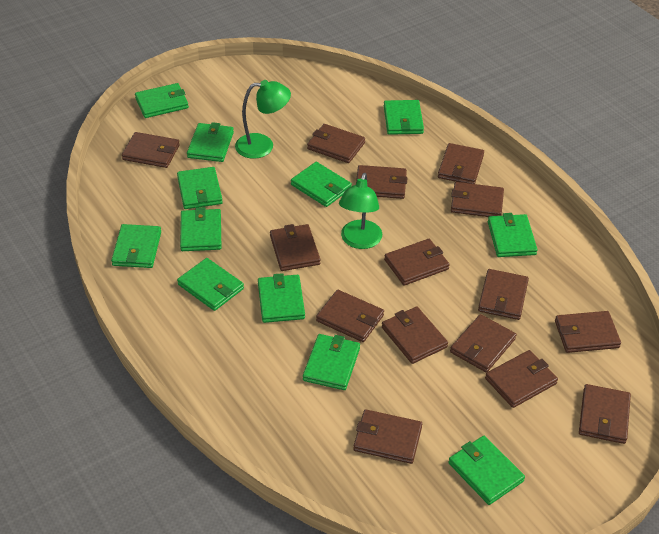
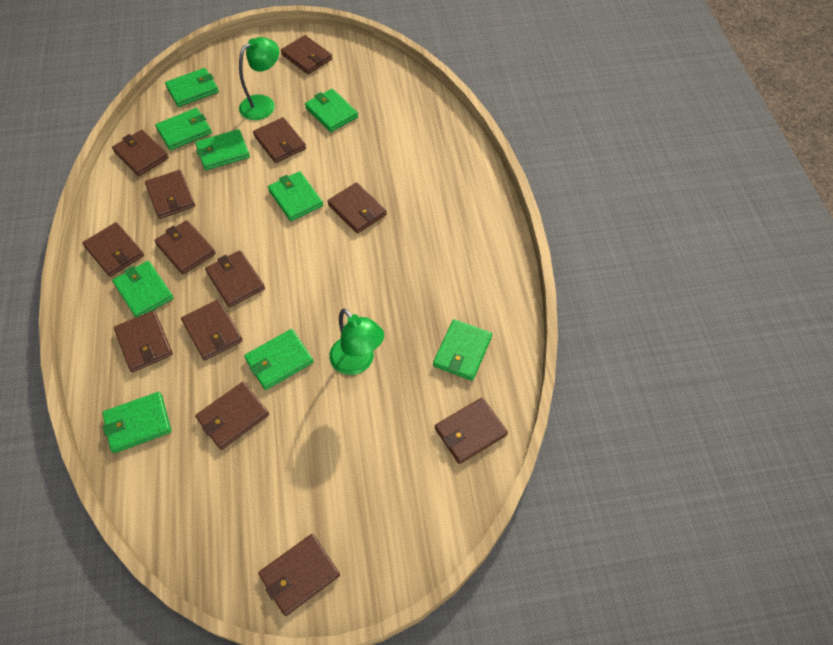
brown wallet: [122,132,180,168] [270,224,320,271] [307,124,365,163] [316,290,384,342] [353,409,422,464] [356,165,407,199] [382,307,448,364] [384,239,450,286] [438,143,484,184] [450,314,516,373] [451,182,504,217] [478,269,529,320] [485,350,558,408] [555,311,621,353] [579,384,631,444] = 15 -> [82,222,144,277] [112,130,169,176] [114,310,173,372] [145,170,195,219] [154,220,216,274] [181,299,243,361] [195,382,269,450] [205,250,265,307] [253,117,306,163] [258,534,340,616] [281,35,332,74] [327,182,387,234] [435,397,508,464] = 13
green wallet: [111,224,161,268] [135,83,189,118] [177,167,223,209] [177,258,244,311] [180,207,221,251] [187,122,234,162] [258,273,305,323] [291,162,352,207] [303,334,360,390] [384,100,424,135] [448,436,525,505] [488,213,538,257] = 12 -> [102,392,171,453] [112,261,174,318] [155,108,212,150] [165,68,219,107] [195,129,250,170] [244,329,314,390] [268,171,323,221] [305,89,358,132] [433,319,492,381] = 9

